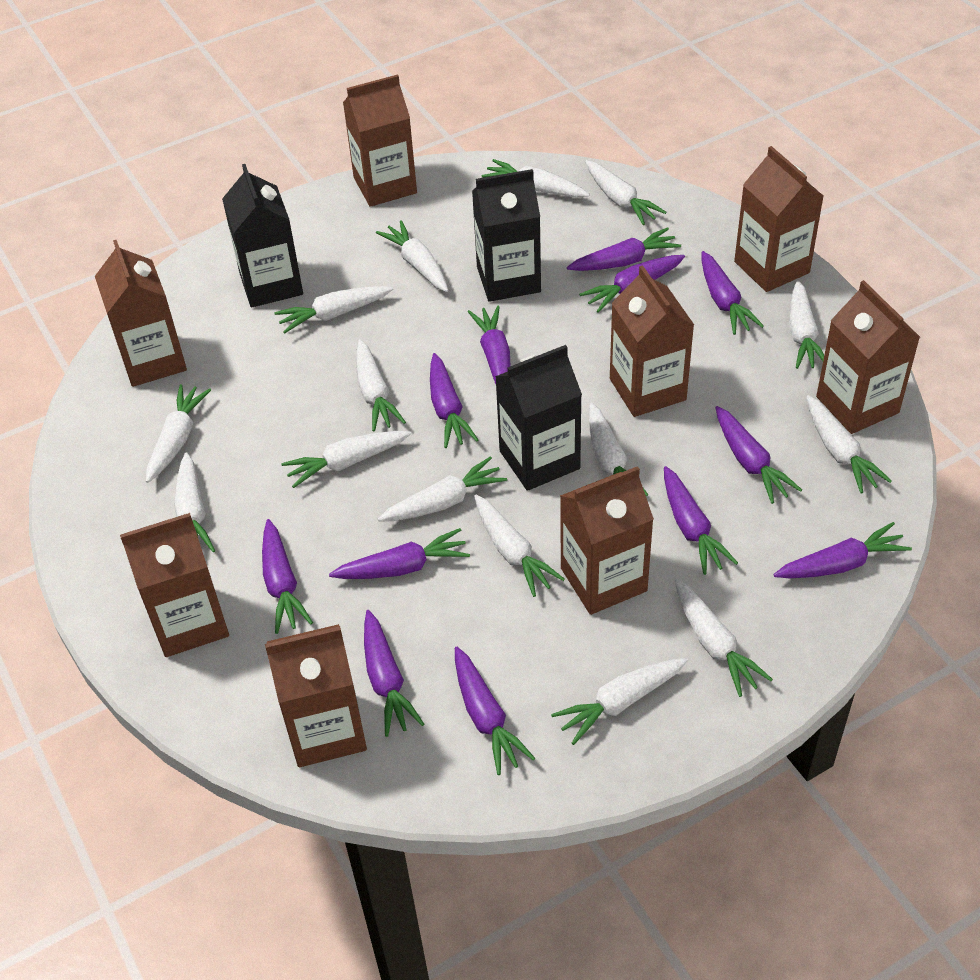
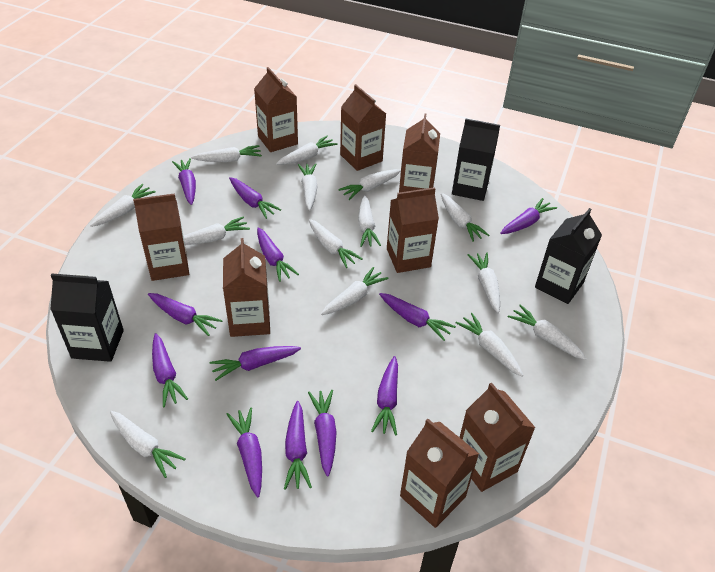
white carrot: [146,384,211,483] [174,452,215,552] [274,286,393,333] [281,431,411,488] [356,339,406,432] [376,220,448,292] [378,456,507,522] [474,494,565,597] [482,159,590,198] [551,658,688,745] [585,160,667,225] [589,402,648,496] [675,579,773,697] [789,280,824,369] [806,395,892,493] = 15 -> [90,184,156,227] [110,411,186,478] [184,217,250,245] [191,145,262,162] [276,136,338,165] [298,163,317,211] [309,219,362,268] [321,267,389,315] [338,169,401,200] [358,195,381,247] [441,193,489,242] [455,313,523,377] [468,253,500,313] [508,304,587,360] = 14

